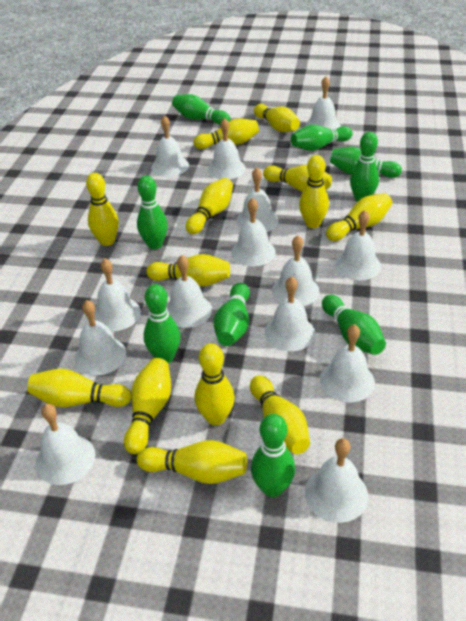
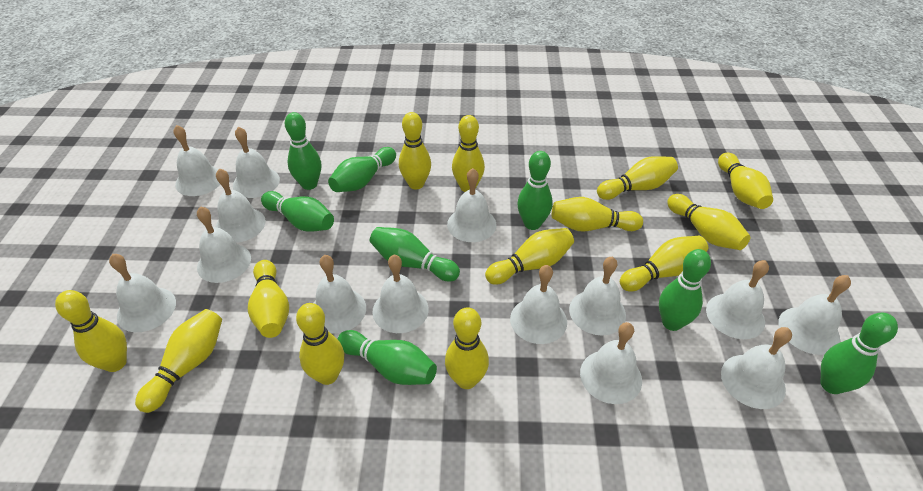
green bowling pin: [137,175,168,249] [144,284,181,363] [172,94,230,125] [214,283,250,346] [251,414,295,497] [291,125,353,151] [322,295,386,355] [330,147,402,178] [350,132,379,202] = 9 -> [261,191,334,232] [285,112,321,190] [328,147,396,192] [338,330,437,385] [370,227,460,282] [517,151,553,230] [659,249,711,331] [820,313,898,394] = 8

